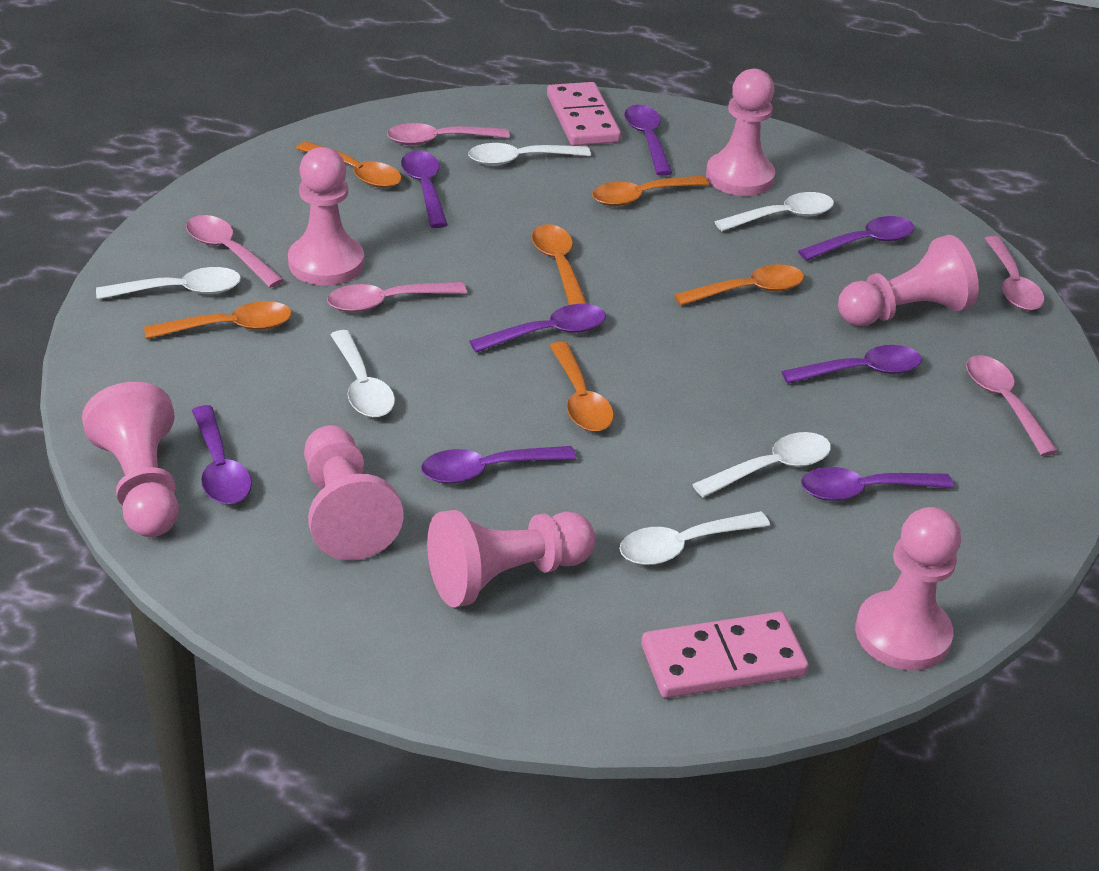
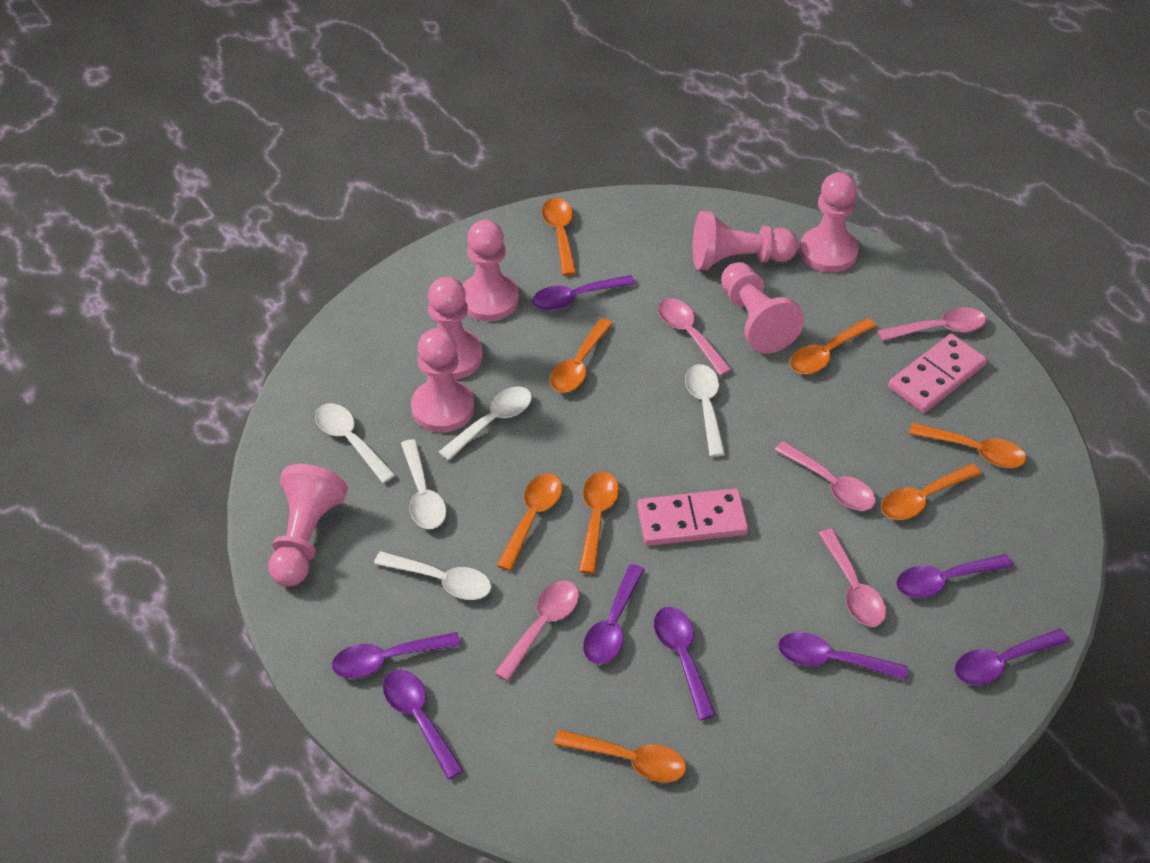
orange spoon: [144,301,292,339] [296,141,402,188] [532,224,587,305] [550,342,614,432] [592,175,709,206] [674,264,804,306] = 6 -> [496,473,562,571] [542,198,576,276] [550,318,613,393] [554,729,686,783] [579,472,619,574] [790,318,877,374] [881,463,982,520] [909,423,1026,468] = 8
white spoon: [96,267,241,300] [330,330,395,418] [468,143,591,166] [619,511,770,565] [692,432,831,498] [715,192,834,231] = 6 -> [315,403,395,483] [374,551,492,600] [401,439,446,529] [439,386,532,461] [685,364,725,457] = 5

